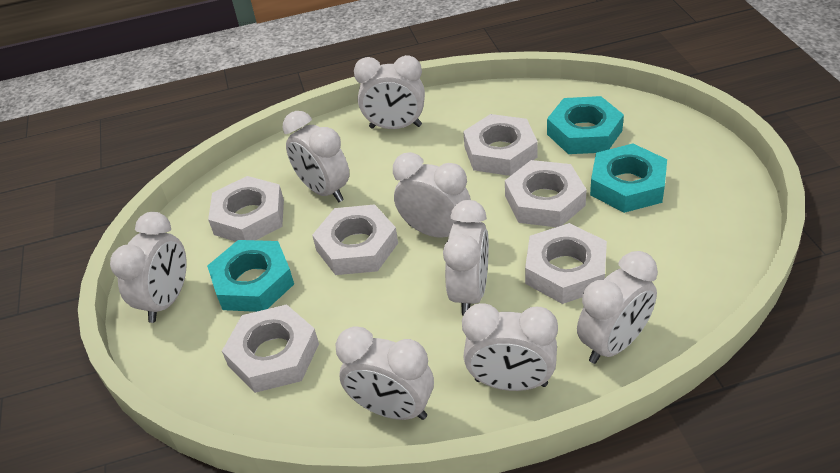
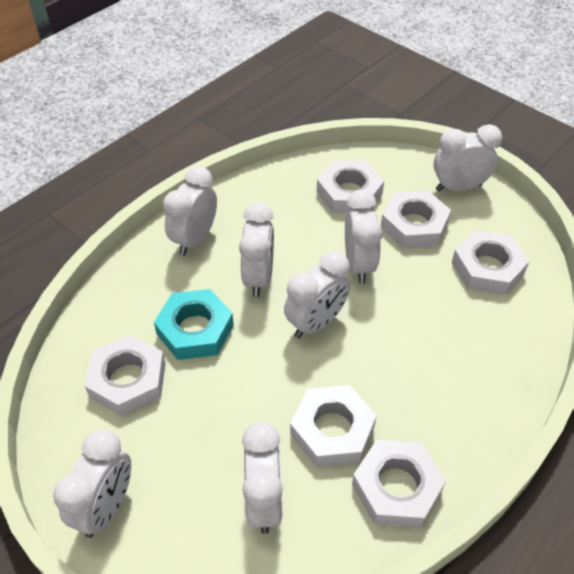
turquoise nut: [207,240,294,312] [547,96,624,154] [590,144,667,213] = 3 -> [154,289,234,360] = 1
white clock: [110,212,187,323] [283,111,349,202] [336,326,434,420] [354,55,425,129] [393,152,471,238] [443,200,489,315] [462,303,558,391] [577,251,658,364] = 8 -> [53,429,131,538] [163,166,217,255] [239,202,274,297] [242,422,283,534] [284,251,350,338] [345,190,382,284] [433,124,502,191] = 7

